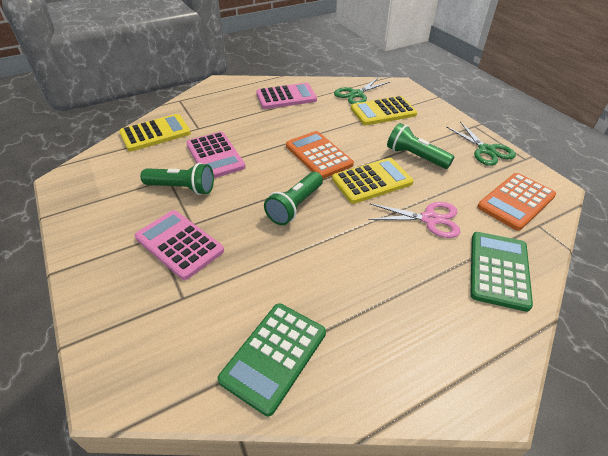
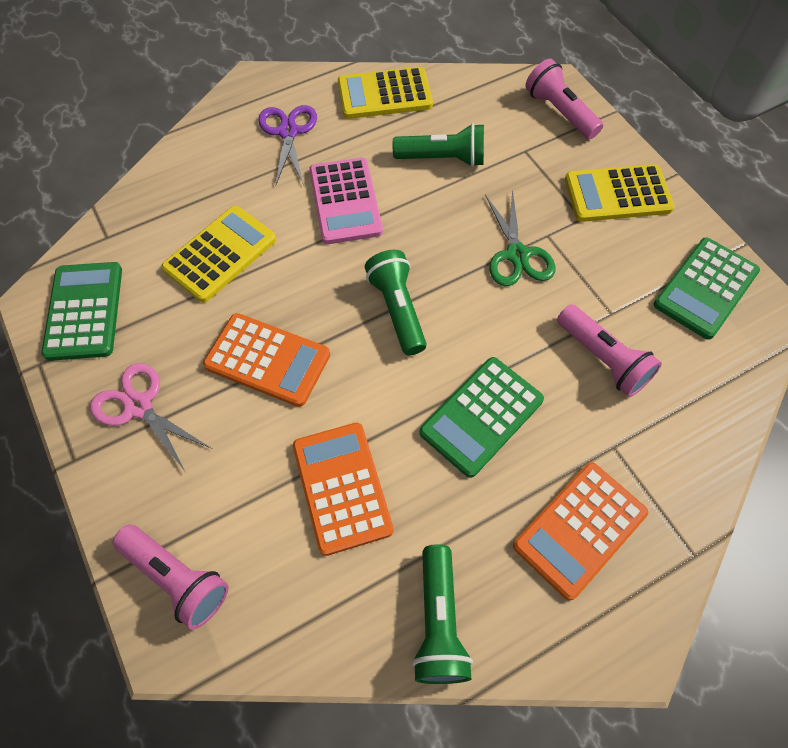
green calculator: [217,303,326,416] [470,232,533,312] = 2 -> [41,262,122,361] [420,357,544,478] [654,237,760,340] = 3
green scissors: [334,78,390,104] [446,122,516,166] = 2 -> [485,190,556,286] = 1
orange calculator: [286,131,354,179] [477,173,556,231] = 2 -> [203,313,330,407] [293,423,393,556] [513,462,648,600] = 3
pink calculator: [135,210,224,280] [186,132,245,178] [256,83,317,109] = 3 -> [309,157,383,244] = 1
pink flashlight: none = 0 -> [112,525,229,630] [525,59,603,139] [557,304,662,397] = 3
purple scissors: none = 0 -> [259,105,317,186] = 1

